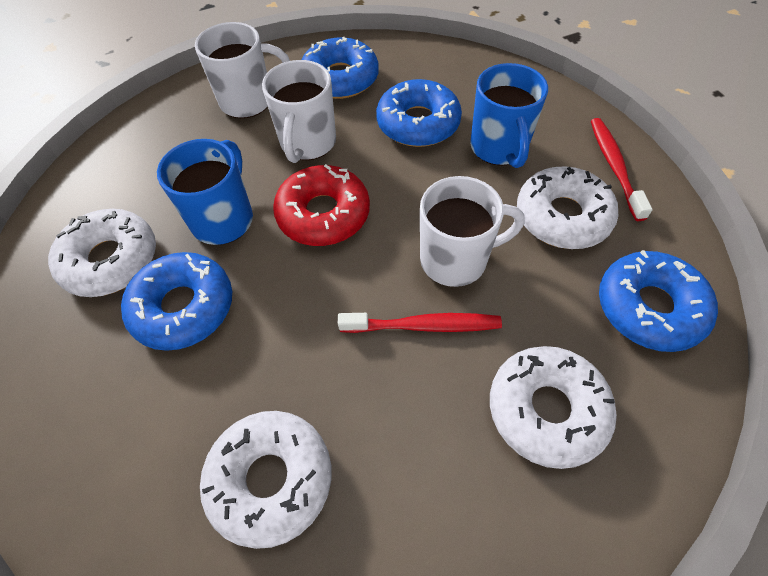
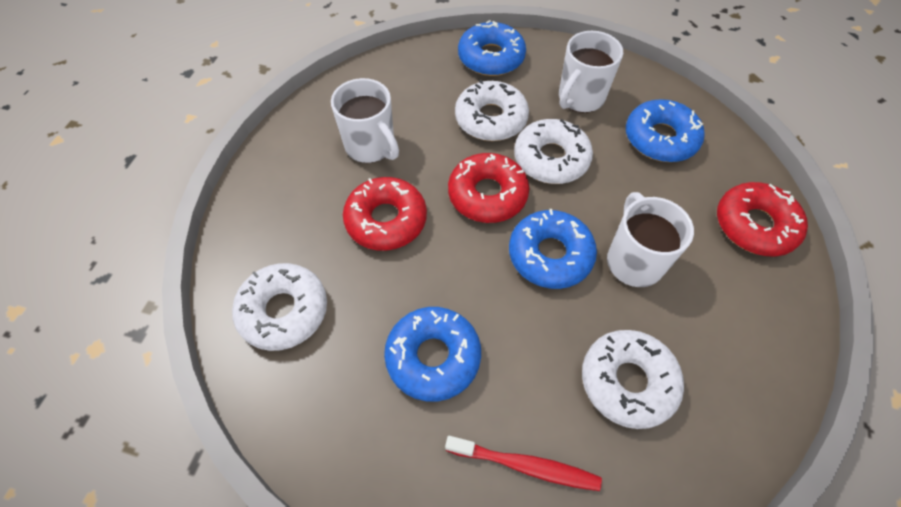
blue mug: [157,139,253,245] [470,63,548,168] = 2 -> none = 0
red donut: [273,164,370,246] = 1 -> [343,177,427,251] [448,153,529,223] [717,182,808,257] = 3
red toothbrush: [338,313,502,333] [591,118,653,221] = 2 -> [445,436,602,491] = 1

